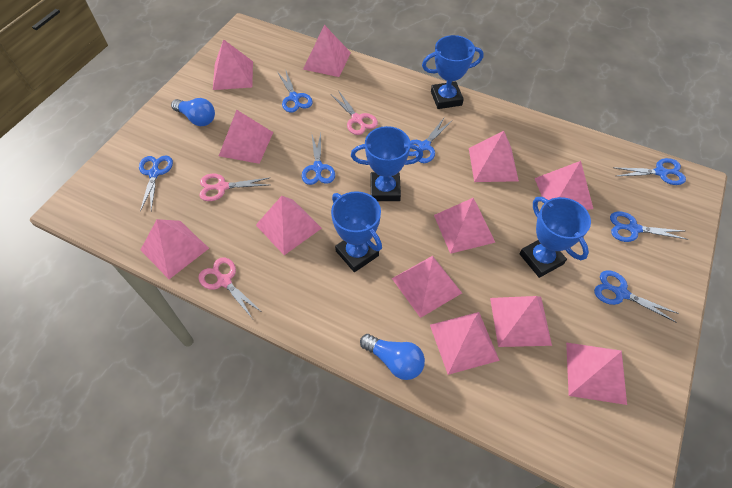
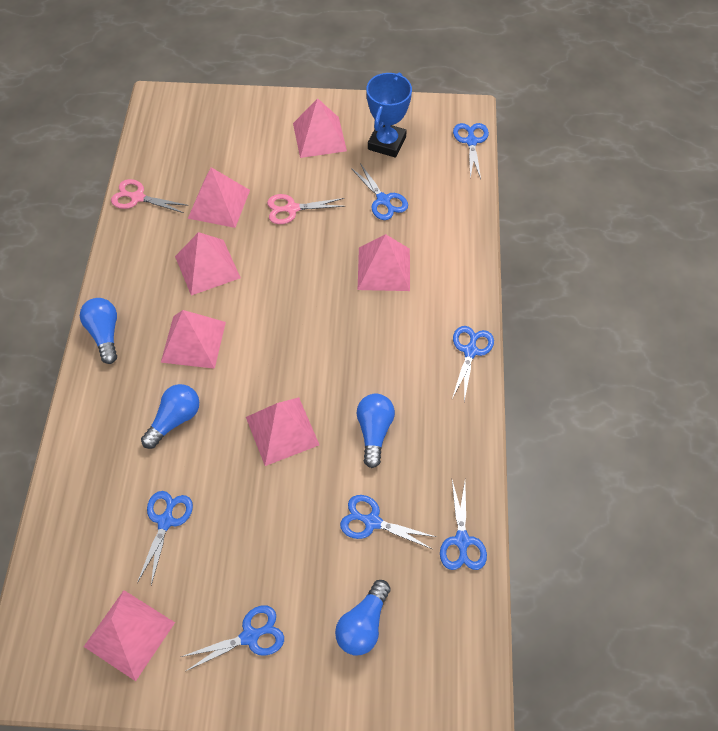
blue light bulb: [171,98,215,126] [360,334,425,380] = 2 -> [80,298,117,364] [141,384,199,449] [335,580,390,656] [357,394,395,468] = 4
blue trophy: [331,191,382,272] [351,126,423,201] [422,35,484,109] [520,197,591,278] = 4 -> [366,73,412,158] = 1
pink pyramid: [141,219,209,279] [213,39,253,90] [219,110,273,164] [256,196,322,255] [303,25,351,77] [392,256,462,318] [430,312,500,375] [434,198,496,254] [469,131,519,182] [490,296,552,347] [535,161,593,210] [566,342,627,405] = 12 -> [84,590,175,681] [161,310,226,369] [175,232,241,296] [188,167,250,228] [246,397,319,466] [293,98,347,158] [358,234,410,291] = 7
pink scissors: [198,257,263,319] [199,174,269,201] [331,90,378,135] = 3 -> [111,179,189,213] [267,194,345,224] = 2

